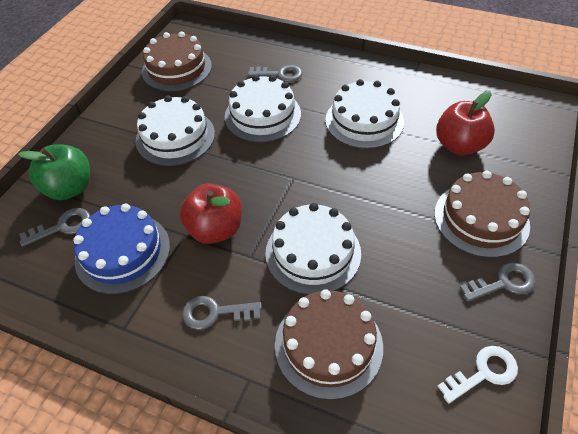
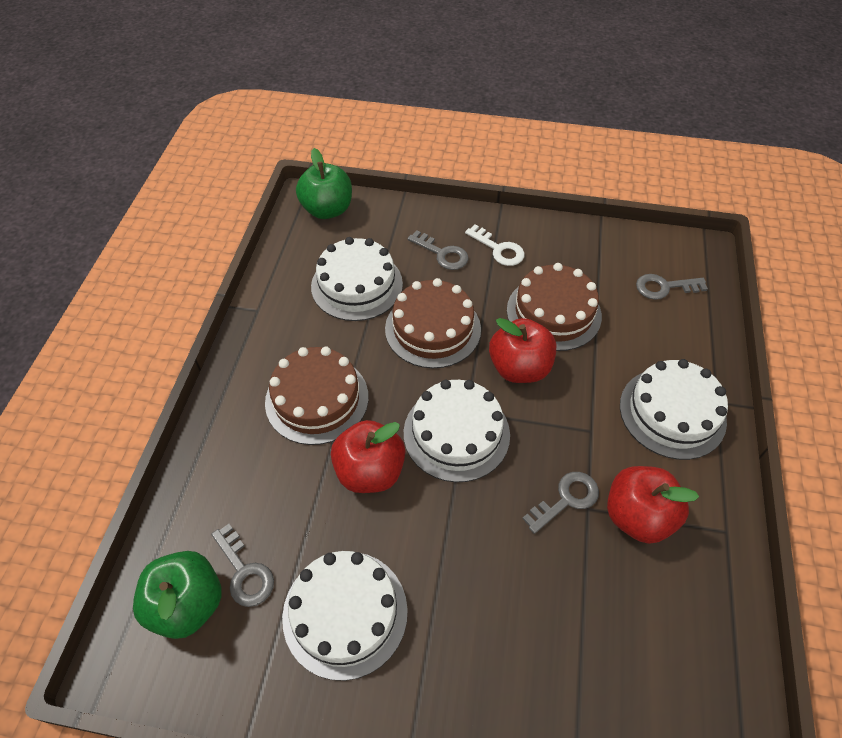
blue cake: [73,203,170,294] = 1 -> none = 0
green apple: [18,145,90,200] = 1 -> [133,551,221,639] [296,148,352,219] = 2
red apple: [180,183,242,244] [436,91,495,155] = 2 -> [331,420,405,493] [489,318,556,383] [607,466,699,544] = 3

